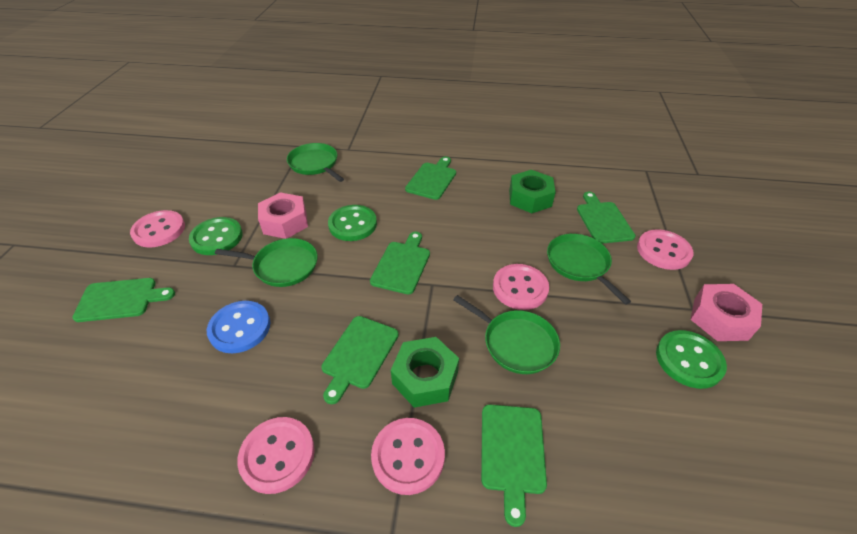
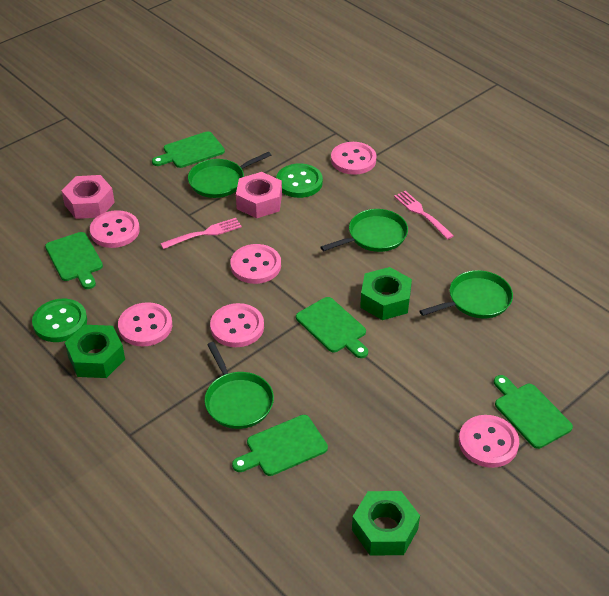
blue button: [207,301,270,353] = 1 -> none = 0
green button: [189,217,243,255] [328,205,377,241] [656,330,727,389] = 3 -> [32,299,87,342] [276,163,323,198] = 2
green cutting board: [72,278,175,322] [321,316,399,404] [370,232,430,294] [405,157,456,200] [481,404,547,527] [577,192,636,244] = 6 -> [45,232,103,289] [152,132,225,168] [232,415,328,476] [296,297,368,358] [494,375,573,449] = 5
green nut: [391,337,459,408] [509,170,556,213] = 2 -> [65,325,125,378] [352,491,420,556] [360,267,412,320] = 3
pink button: [130,210,185,248] [237,417,315,494] [371,418,445,495] [493,264,549,310] [637,229,693,270] = 5 -> [90,210,140,248] [118,302,172,347] [210,303,264,347] [230,244,281,284] [331,142,376,175] [459,415,519,468] = 6
pink fork: none = 0 -> [160,218,242,249] [394,191,454,240] = 2

